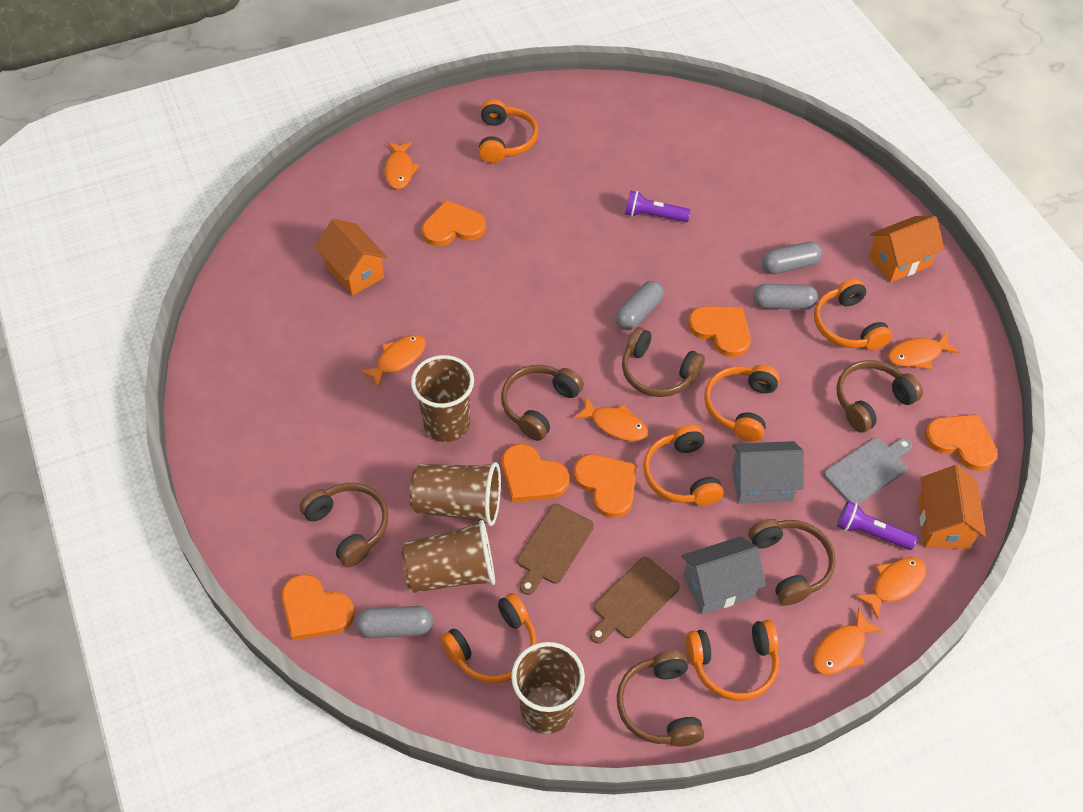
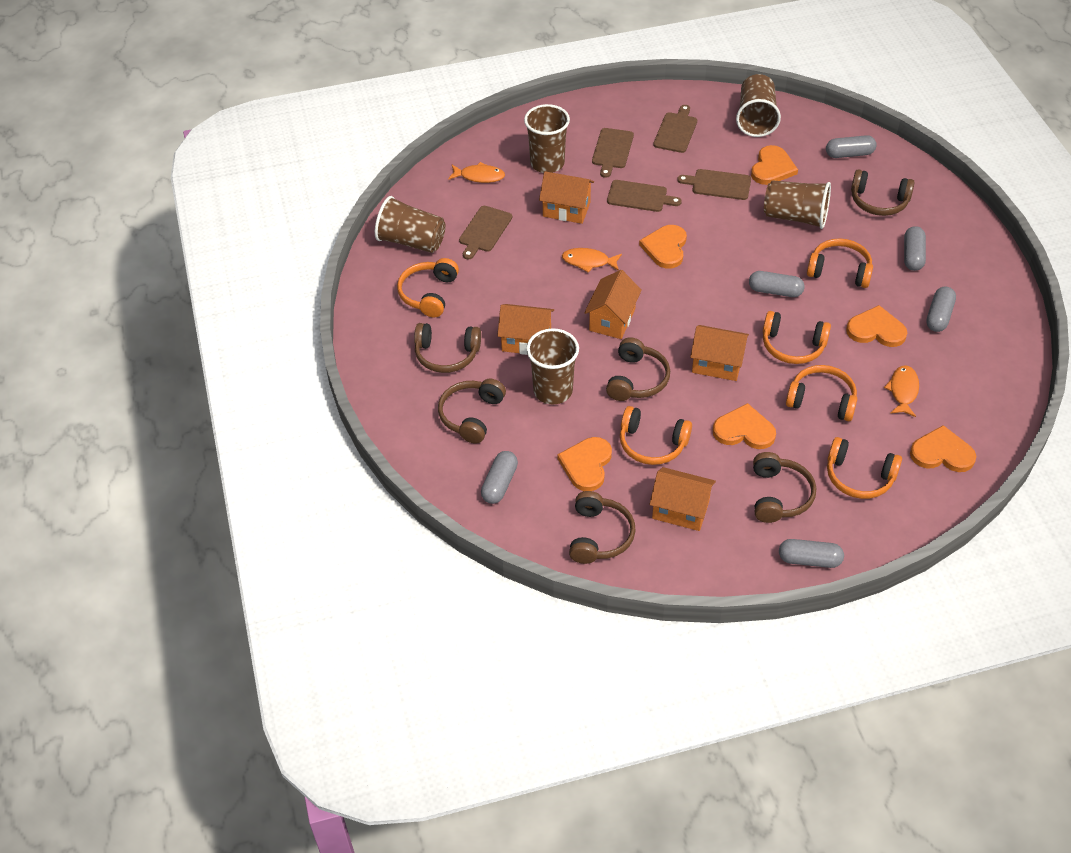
brown cup: [401,520,495,593] [409,462,501,526] [411,355,474,442] [511,642,585,734] = 4 -> [375,196,446,253] [524,104,570,173] [526,328,579,404] [736,74,781,137] [764,180,831,229] = 5
brown cutting board: [517,504,594,595] [590,557,680,644] = 2 -> [459,206,512,260] [592,128,634,178] [607,180,682,212] [653,105,697,153] [677,169,751,200] = 5
grey capsule: [356,606,433,638] [615,281,664,330] [753,284,818,310] [762,241,823,274] = 4 -> [481,451,518,504] [749,271,805,297] [779,539,844,568] [826,135,877,158] [904,226,926,271] [926,286,956,332] = 6
grey cutting board: [824,438,912,505] = 1 -> none = 0
grey house: [681,536,766,615] [732,441,804,504] = 2 -> none = 0
orange fish: [360,335,426,388] [384,142,420,189] [573,397,648,441] [813,608,884,675] [854,557,926,619] [887,332,960,369] = 6 -> [448,162,505,183] [562,248,622,272] [884,365,919,417] = 3
orange house: [315,219,387,296] [869,216,944,282] [918,465,986,549] = 3 -> [497,304,554,355] [539,171,594,224] [584,270,642,339] [649,467,716,531] [690,325,749,381] = 5
purple flashlight: [625,190,691,222] [837,501,917,550] = 2 -> none = 0

